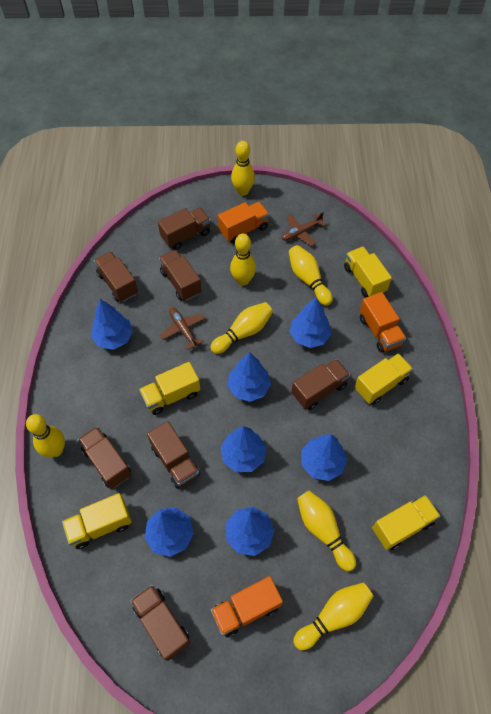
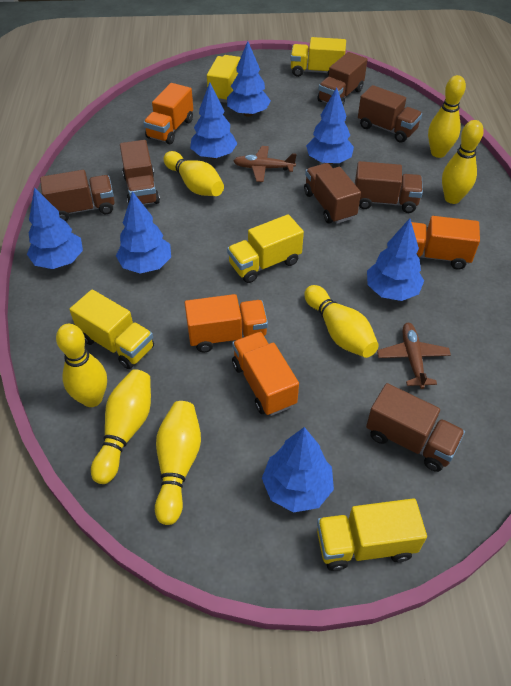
orange truck: [211,576,283,638] [218,202,269,244] [360,292,406,353] = 3 -> [143,83,193,144] [185,294,268,352] [232,332,299,416] [411,216,480,270] = 4

